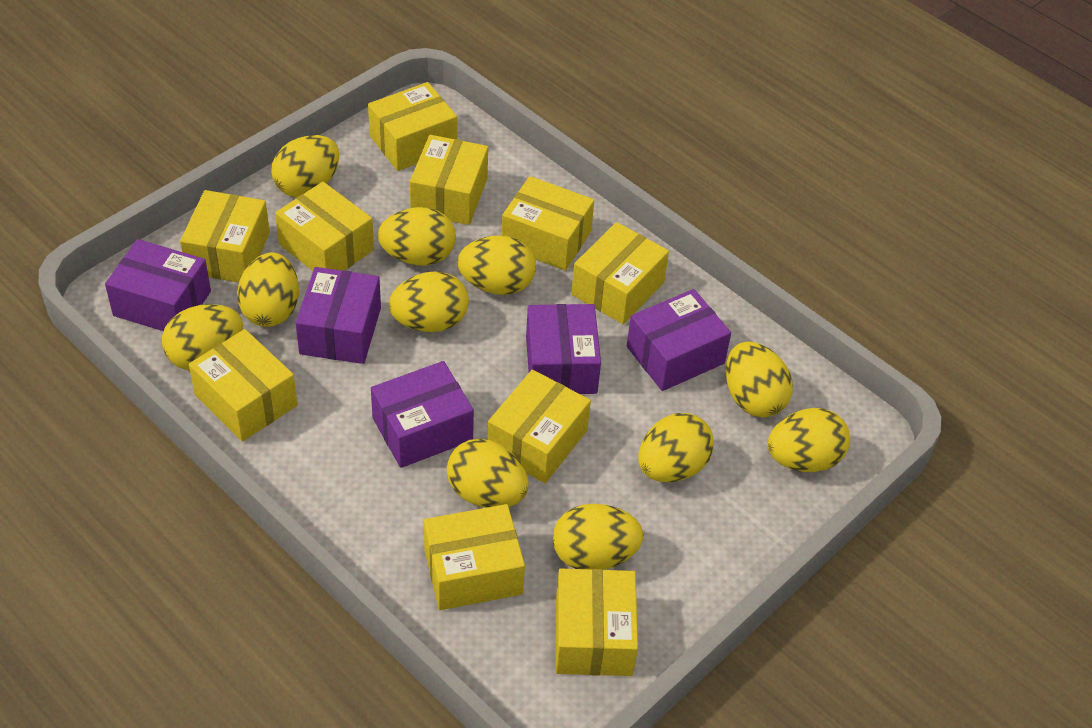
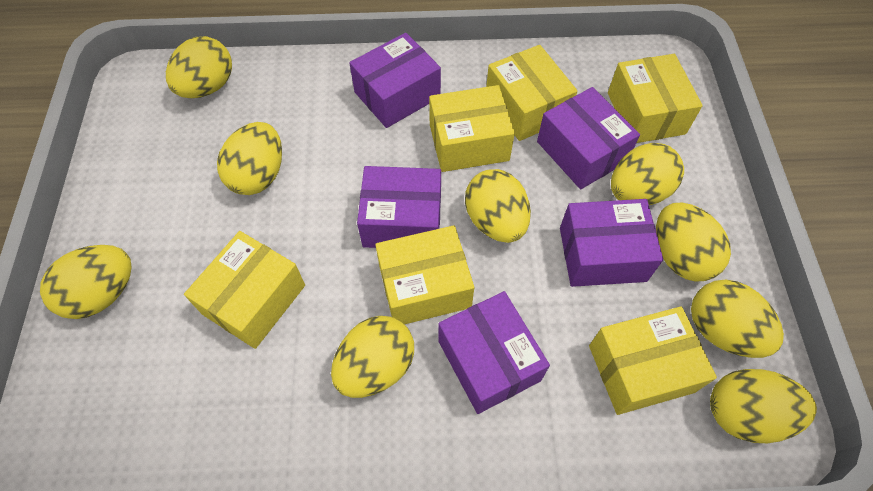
yellow box: [180,190,270,282] [189,329,297,442] [275,182,374,271] [368,82,457,171] [410,135,488,225] [424,504,525,610] [487,369,591,483] [502,176,594,271] [556,569,638,676] [571,222,669,324] = 10 -> [184,231,305,349] [375,225,474,324] [429,85,515,172] [486,45,577,141] [589,306,717,415] [608,54,703,143] = 6
yellow egg: [162,304,243,370] [237,252,299,327] [271,135,340,198] [378,207,456,266] [389,271,469,332] [447,439,528,508] [457,235,536,295] [553,504,643,570] [638,413,714,482] [726,342,793,417] [768,408,850,472] = 11 -> [40,245,132,319] [166,36,232,98] [217,122,282,195] [331,316,414,398] [465,169,531,243] [611,143,684,205] [656,203,731,282] [691,280,784,358] [710,369,817,443] = 9

